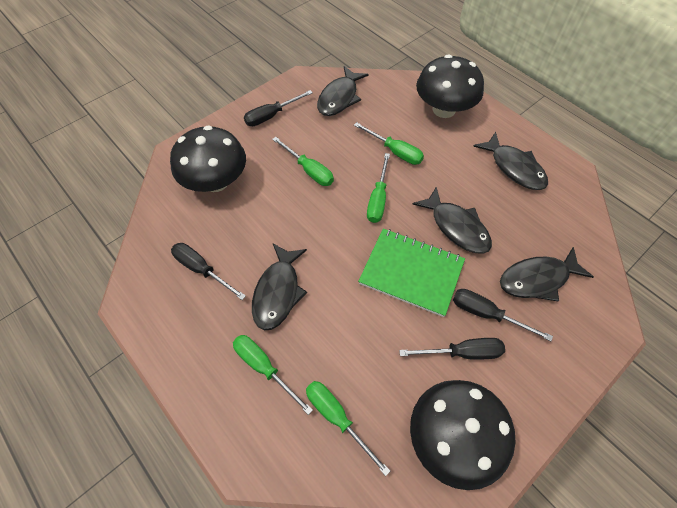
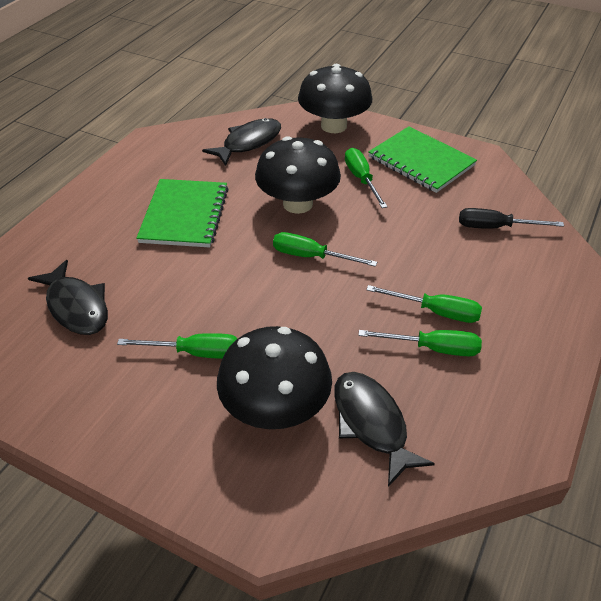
black fish: [252,244,307,330] [317,66,369,116] [412,186,492,254] [473,132,548,190] [500,247,594,302] = 5 -> [28,260,108,335] [202,118,281,166] [334,372,435,487] = 3
black screwdriver: [171,243,246,300] [244,90,313,126] [399,338,505,360] [453,289,553,341] = 4 -> [459,208,564,229] = 1
green notebook: [358,228,465,317] = 1 -> [136,179,228,247] [368,126,477,193] = 2

